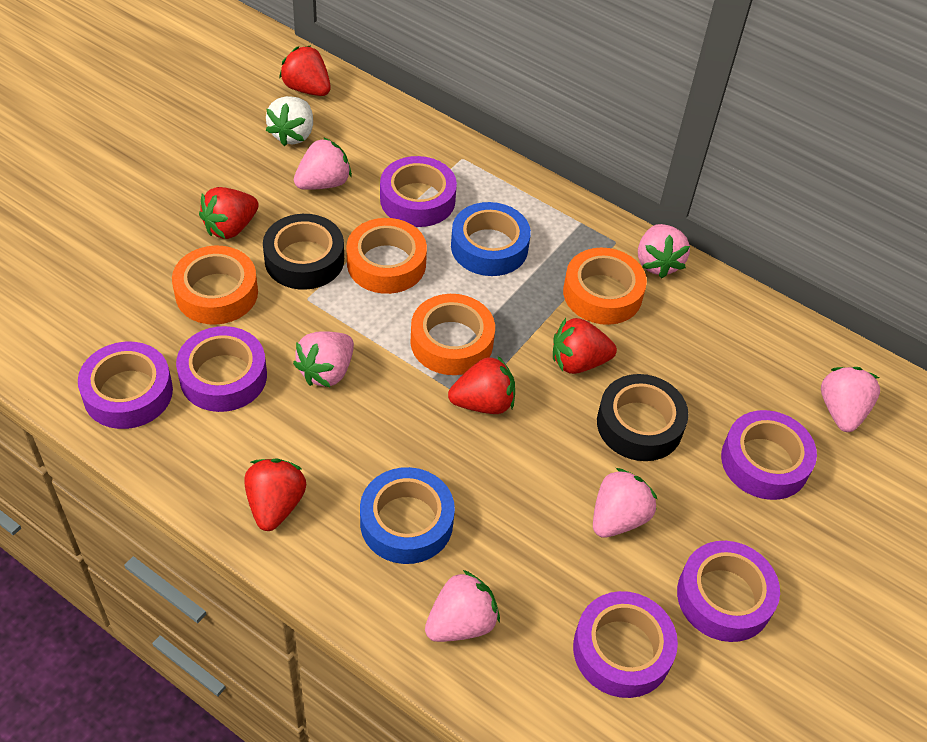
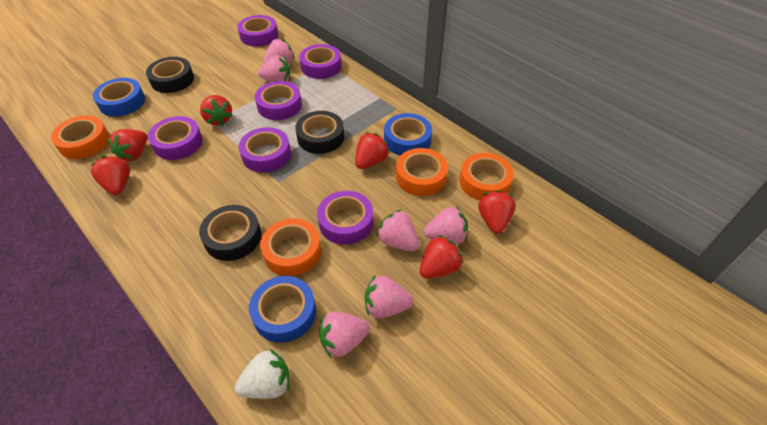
black tape: [263,214,344,290] [597,374,688,461] = 2 -> [146,57,194,93] [199,205,261,261] [295,111,344,154] = 3
blue tape: [360,467,455,564] [451,202,531,276] = 2 -> [93,78,145,117] [249,276,316,343] [384,113,432,155] = 3
red strawberry: [199,187,259,239] [244,459,306,531] [279,45,331,96] [448,355,515,414] [553,318,617,374] = 5 -> [91,156,130,195] [108,129,147,161] [200,95,233,126] [355,133,390,169] [420,235,463,279] [479,191,516,234] = 6

